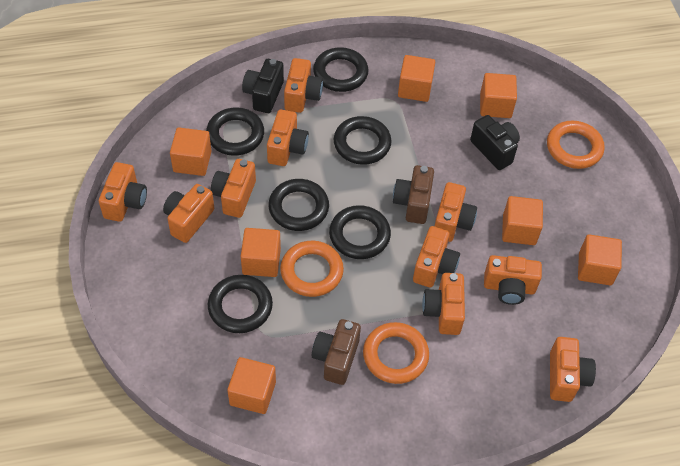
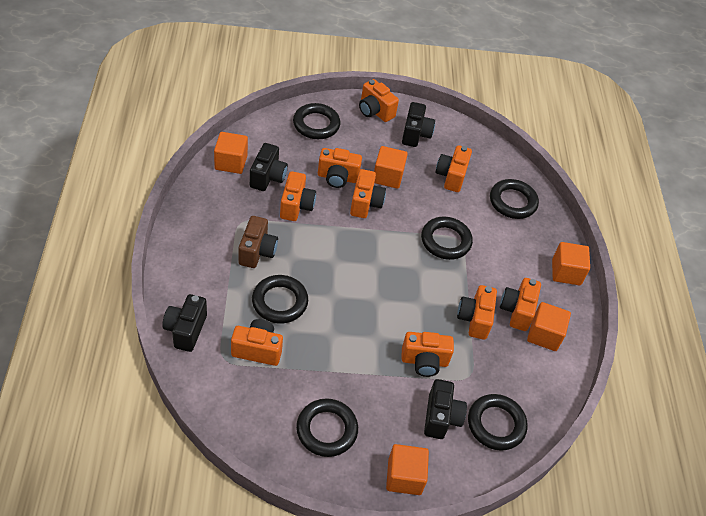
black camera: [242,59,284,113] [470,115,520,170] = 2 -> [162,294,207,352] [250,143,288,191] [402,102,435,147] [424,379,467,439] = 4
brown camera: [312,319,361,385] [393,165,434,224] = 2 -> [239,216,278,268] = 1
orange camera: [99,162,147,222] [163,184,214,243] [211,159,256,218] [267,110,309,166] [284,58,323,113] [413,226,460,287] [422,273,465,335] [435,182,477,242] [484,255,542,305] [550,337,596,402] = 10 -> [231,319,283,366] [280,171,316,221] [318,148,362,188] [350,169,386,218] [359,79,399,122] [402,332,454,377] [436,145,472,192] [457,285,497,340] [500,278,541,331] = 9
orange cube: [170,128,211,176] [227,357,276,414] [241,228,281,277] [398,55,435,102] [480,73,517,118] [502,196,543,245] [578,234,622,285] = 7 -> [214,132,248,174] [374,146,408,189] [386,444,429,495] [527,302,571,351] [552,242,590,285] = 5
orange ring: [280,241,344,297] [363,322,429,384] [547,121,605,169] = 3 -> none = 0

